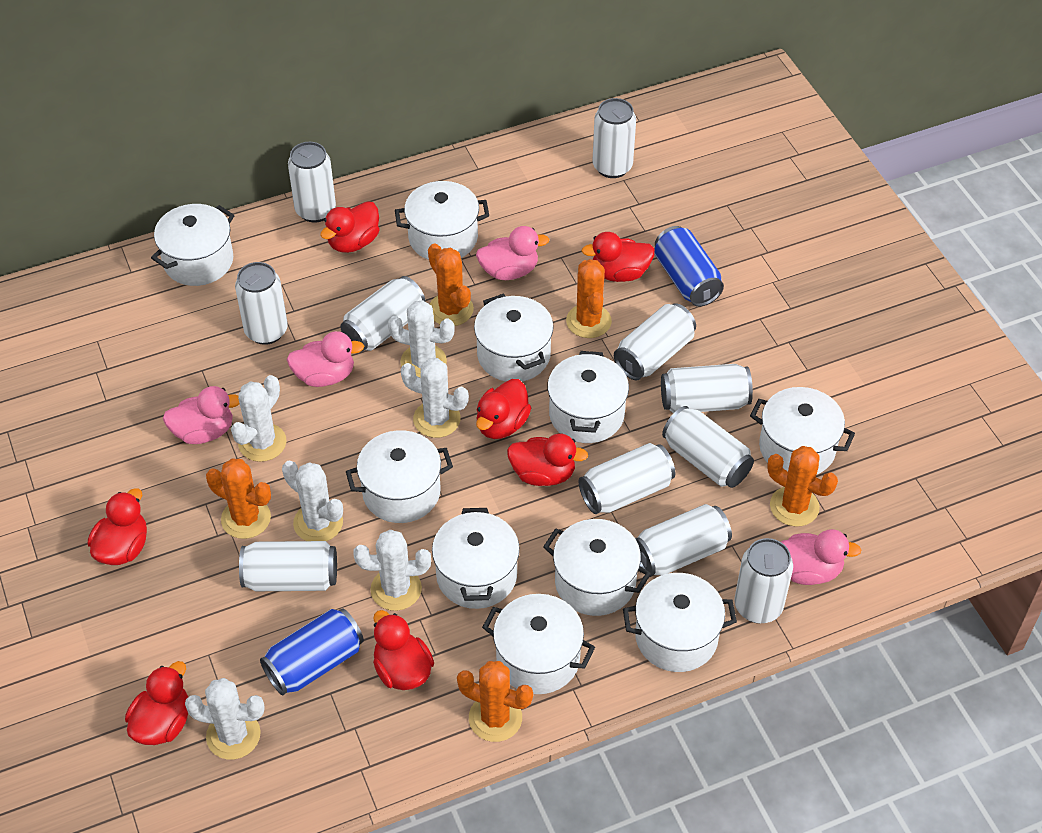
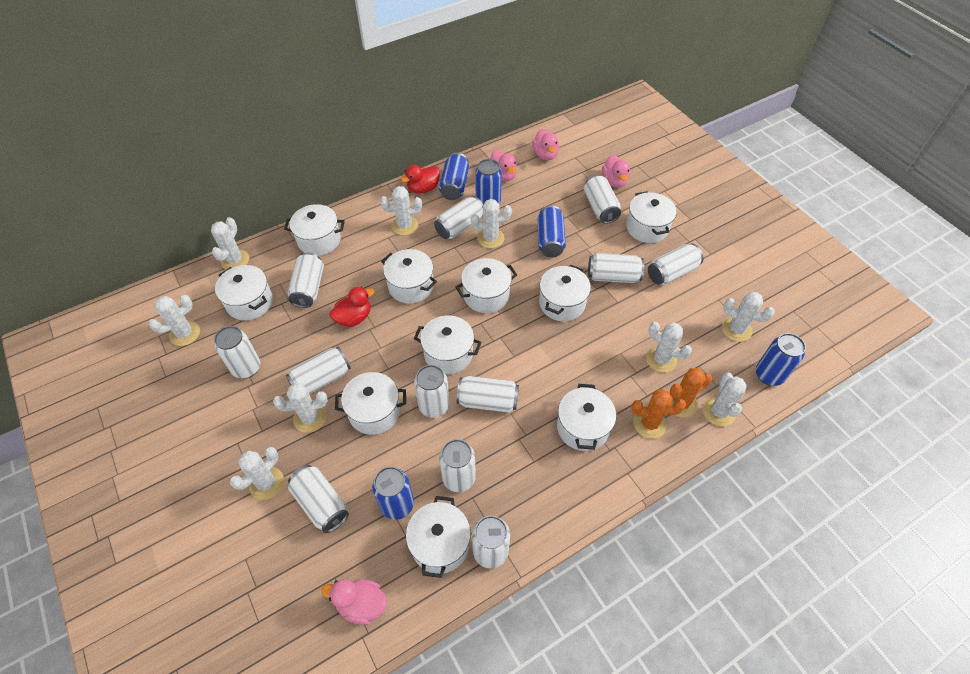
blue can: [260,609,364,695] [654,226,724,307] = 2 -> [372,467,414,520] [439,153,469,200] [475,159,502,205] [538,206,566,257] [756,333,806,386] = 5
orange cactus: [206,458,271,539] [428,243,474,326] [457,661,533,742] [566,259,612,338] [767,446,838,527] = 5 -> [631,389,686,439] [670,368,712,417] = 2
red duck: [88,488,147,565] [125,661,188,745] [320,201,380,253] [373,610,434,690] [476,379,531,439] [507,434,588,486] [582,232,655,282] = 7 -> [330,287,374,327] [401,165,440,194] = 2
white cactus: [185,678,265,760] [231,375,286,462] [282,460,343,541] [353,529,431,611] [388,300,455,378] [401,358,469,438] = 6 -> [149,294,200,346] [211,217,249,269] [230,447,284,500] [273,383,328,433] [380,186,422,235] [471,199,512,248] [646,322,692,373] [703,372,747,426] [722,292,775,342] = 9
white can: [235,262,288,345] [239,541,337,591] [288,142,336,223] [340,276,426,352] [579,443,675,514] [592,98,636,178] [614,303,696,380] [635,504,732,577] [661,364,753,413] [662,406,754,488] [734,538,793,624] = 11 -> [214,326,260,378] [286,347,351,394] [288,253,324,308] [288,465,349,533] [414,365,450,418] [434,196,483,239] [439,439,476,492] [457,376,519,413] [472,516,510,569] [584,175,621,224] [588,253,644,283] [648,243,703,285] = 12

